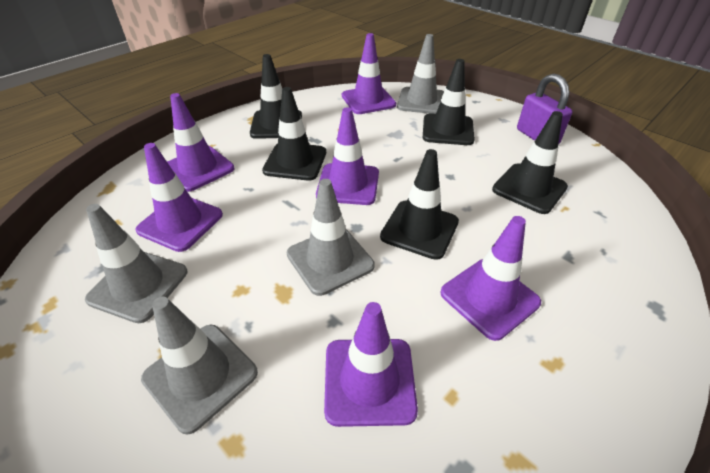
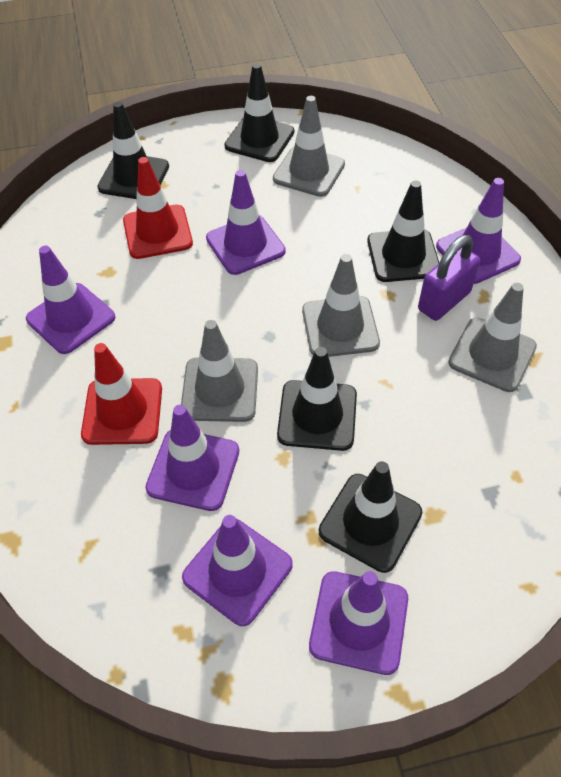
red traffic cone: none = 0 -> [81,343,162,445] [123,157,193,259] = 2

